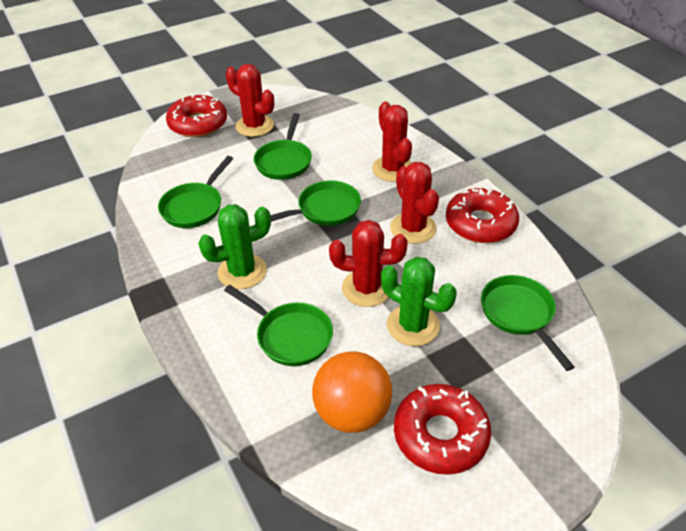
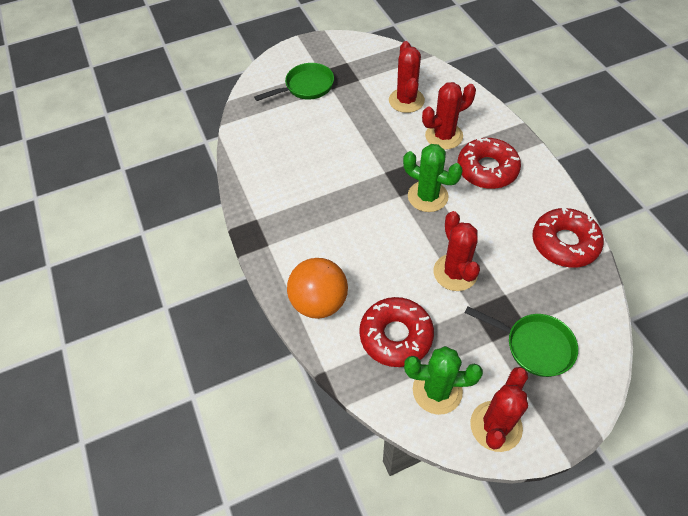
green pan: [158,156,233,228] [224,285,333,366] [254,113,312,180] [271,180,361,226] [481,275,574,371] = 5 -> [254,63,334,101] [465,306,578,377] = 2

